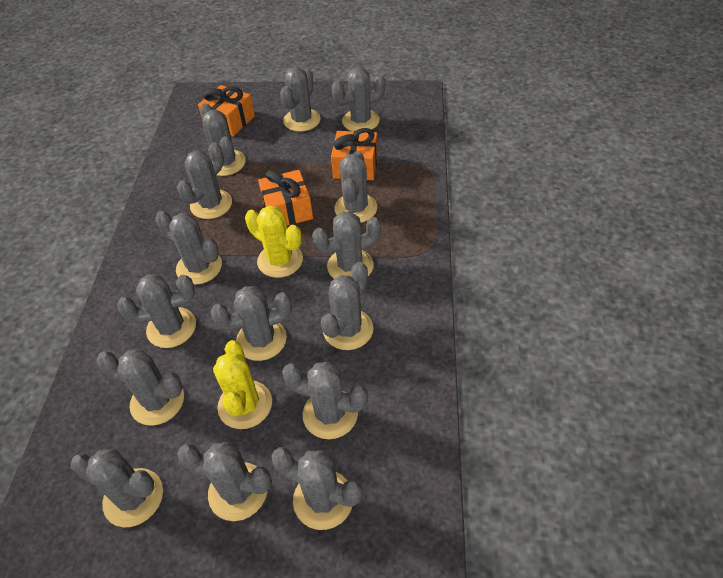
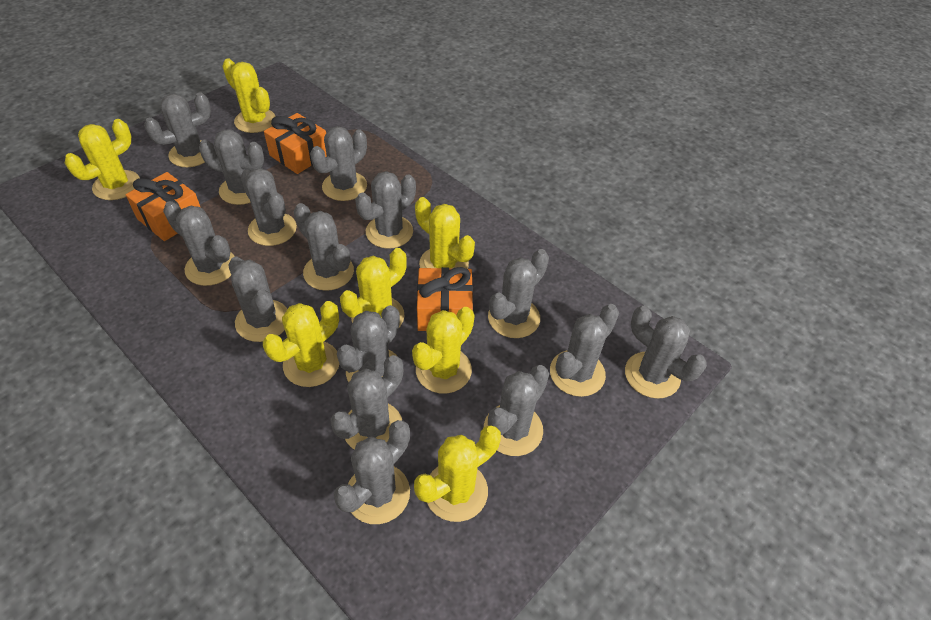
yellow cactus: [213,340,272,429] [245,206,303,278] = 2 -> [65,119,140,200] [222,58,276,133] [263,301,339,387] [340,248,407,327] [412,307,475,394] [414,425,501,522] [415,197,475,269] = 7

